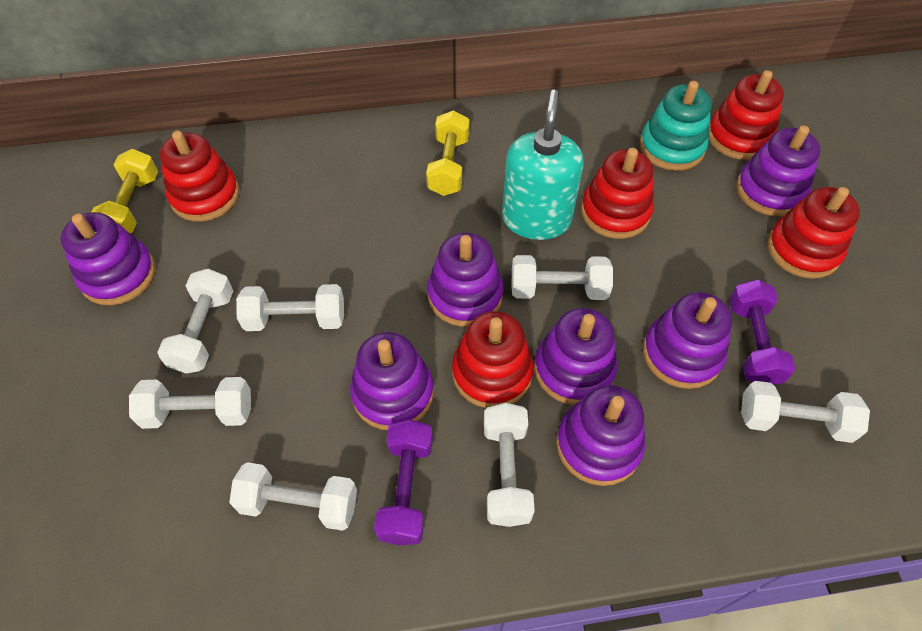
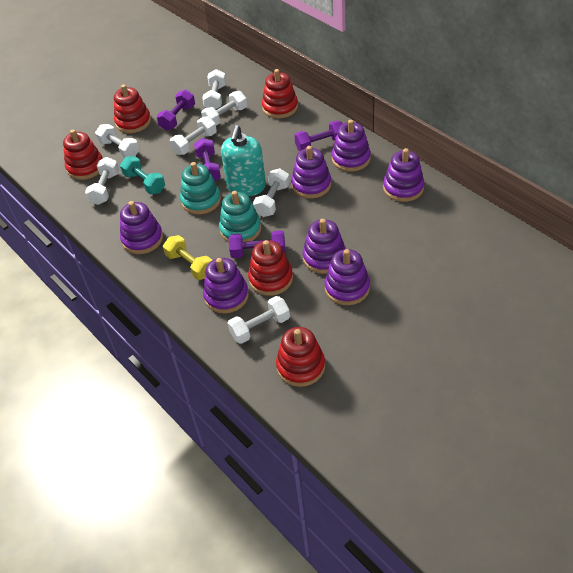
purple dumbbell: [374,419,433,545] [729,279,796,385] = 2 -> [157,89,195,130] [194,138,221,181] [229,230,286,258] [294,120,343,151] = 4
turquoise dumbbell: none = 0 -> [120,156,165,194] = 1
turquoise stacking toy: [640,81,712,171] = 1 -> [180,162,221,214] [219,191,261,242] = 2
yellow dumbbell: [91,149,158,234] [426,110,469,196] = 2 -> [163,235,212,280] = 1

